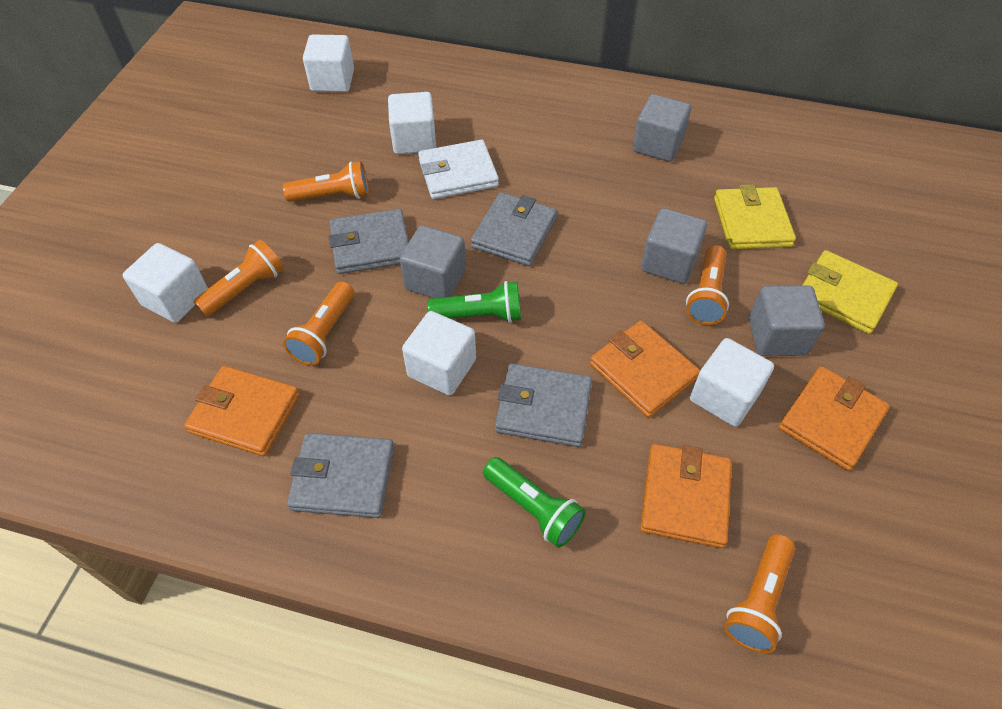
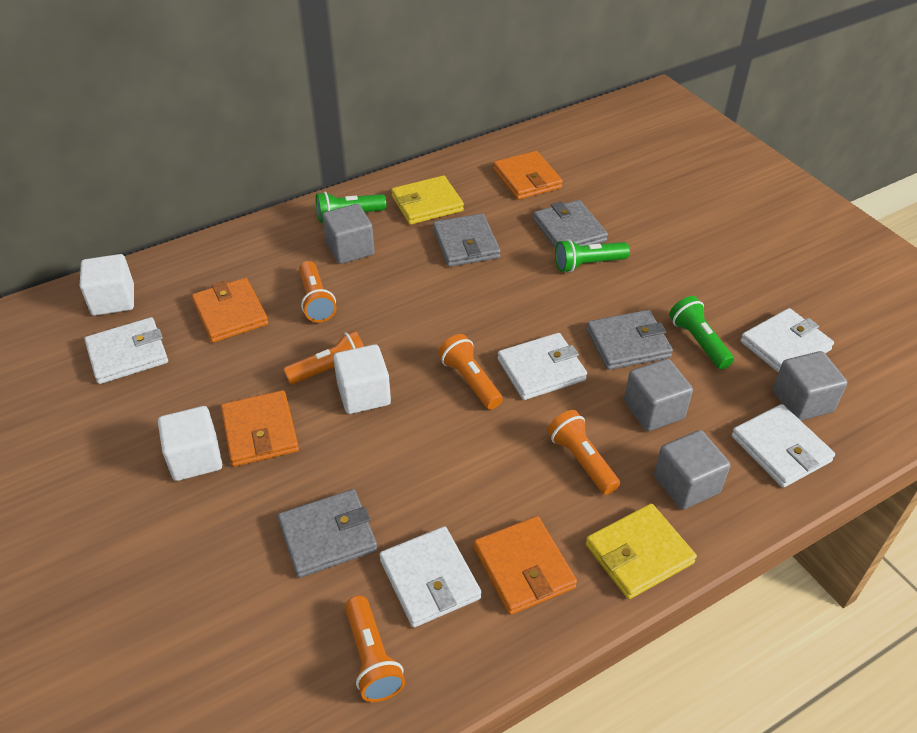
green flashlight: [427,281,521,323] [483,457,586,548] = 2 -> [316,191,386,223] [555,239,630,272] [669,296,734,369] = 3
white cube: [123,243,208,323] [303,35,354,92] [388,92,436,154] [402,311,476,395] [690,338,774,427] = 5 -> [80,254,134,316] [158,406,222,481] [333,344,391,414] = 3
white wallet: [418,140,499,199] = 1 -> [84,317,168,384] [379,526,482,628] [498,333,587,400] [731,404,835,488] [740,308,834,373] = 5

